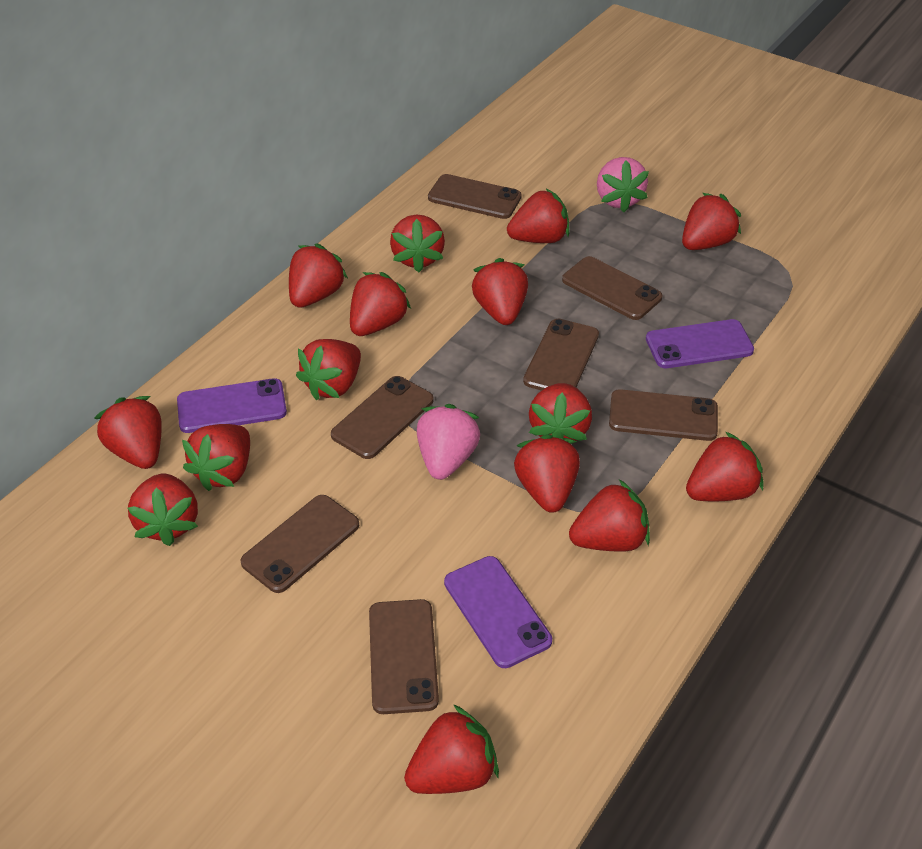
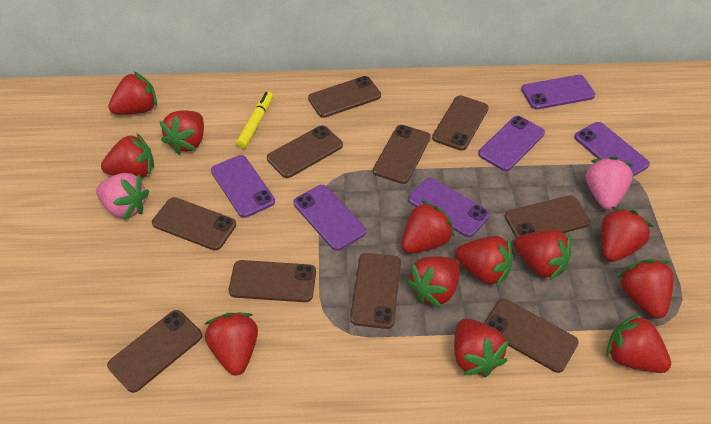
brown phone: [240,495,359,593] [331,376,434,459] [369,599,439,714] [428,174,522,219] [523,319,599,391] [562,256,662,320] [609,389,718,441] = 7 -> [107,310,202,393] [152,197,236,250] [229,260,316,302] [267,125,343,178] [308,76,381,118] [350,253,401,329] [373,125,431,184] [432,95,489,151] [484,299,579,373] [505,195,590,238] = 10
purple phone: [177,378,287,433] [444,556,552,668] [646,319,754,368] = 3 -> [211,155,275,218] [294,185,366,251] [408,178,490,237] [478,116,545,171] [521,75,595,110] [575,122,650,176] = 6
red strawberry: [94,396,162,469] [127,473,198,546] [182,424,250,491] [289,244,348,308] [296,339,361,400] [350,272,411,336] [390,214,445,273] [404,704,499,794] [472,258,528,325] [507,188,569,243] [514,434,580,513] [529,383,592,441] [569,480,650,552] [682,193,741,250] [686,431,763,501] = 15 -> [101,133,154,178] [108,72,157,114] [160,110,204,155] [205,313,258,376] [402,200,454,254] [406,256,460,308] [454,319,509,377] [455,236,513,287] [514,230,571,281] [601,207,653,262] [607,313,671,373] [618,259,674,319] = 12
yellow marker: none = 0 -> [236,91,273,149] = 1

